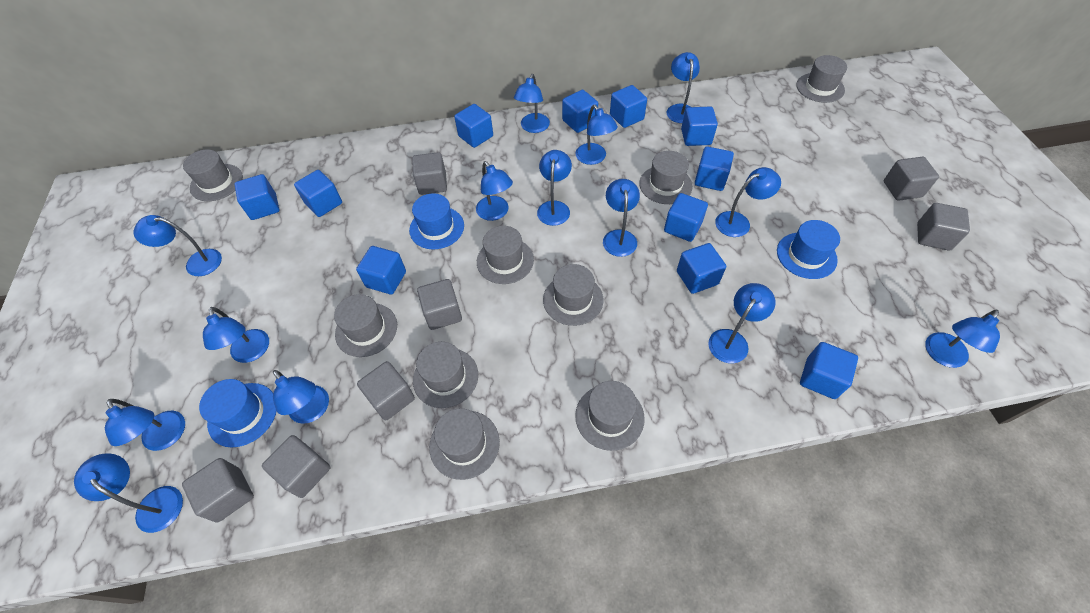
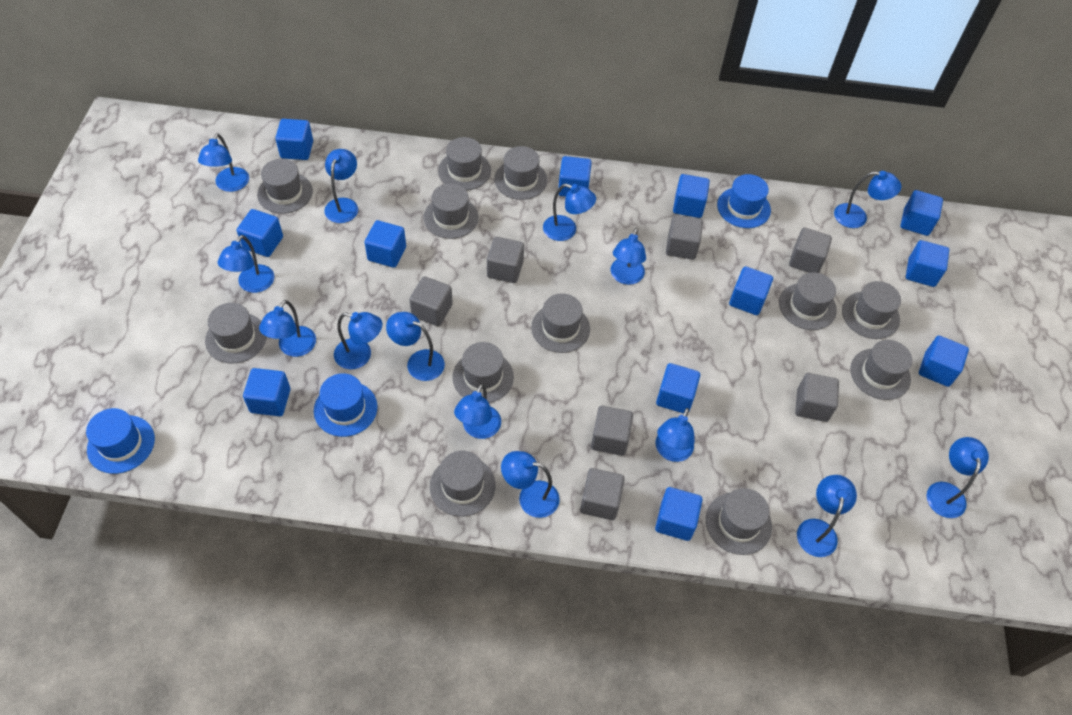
blue cube: [234,174,280,220] [294,170,342,217] [356,246,406,294] [454,104,493,148] [562,90,598,133] [610,85,647,128] [664,193,708,242] [677,243,726,294] [681,106,718,146] [695,147,734,191] [800,342,858,399] = 11 -> [237,209,283,257] [243,368,291,416] [275,119,313,160] [364,220,406,268] [558,156,592,197] [655,487,702,541] [656,363,700,413] [673,174,710,218] [729,266,773,315] [901,190,943,236] [906,240,949,287] [919,336,969,387] = 12
grey hat: [183,149,243,201] [334,294,397,357] [413,342,478,408] [429,408,500,480] [477,226,534,284] [543,264,603,326] [575,381,645,451] [639,151,693,204] [796,55,847,103] = 9 -> [205,303,267,364] [257,159,313,214] [424,183,479,239] [430,451,496,516] [438,137,491,191] [452,342,514,403] [494,146,547,200] [531,293,590,353] [706,488,772,555] [779,272,837,330] [842,281,901,339] [850,340,912,400] = 12

